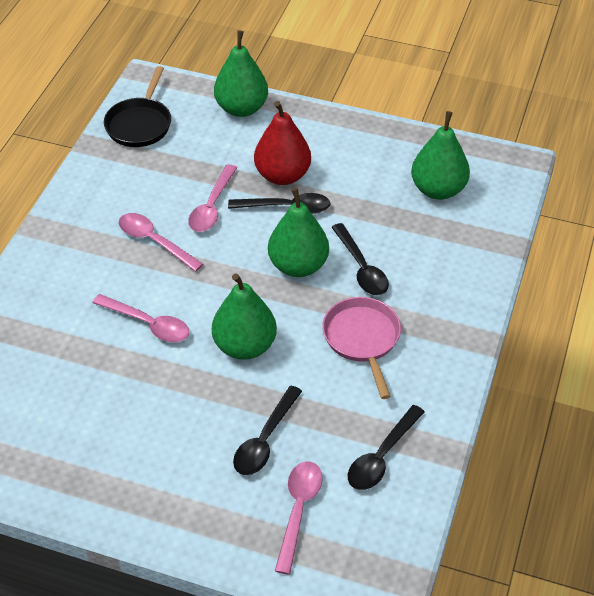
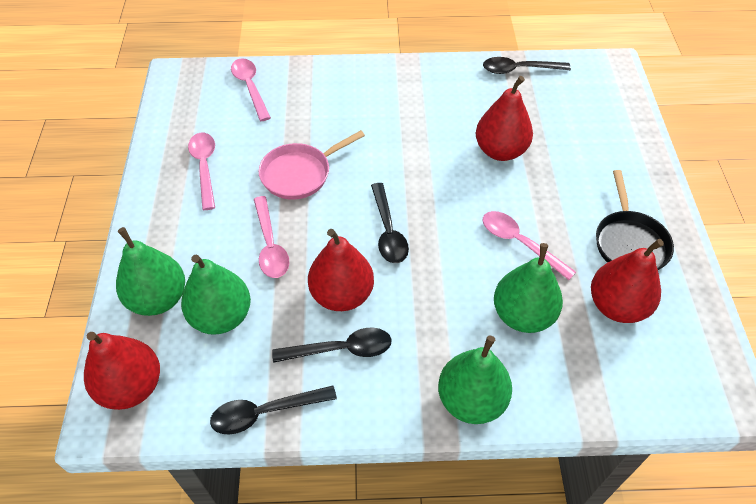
red pear: [254,101,311,185] = 1 -> [84,332,160,410] [308,229,374,311] [476,76,533,161] [591,239,664,323] = 4

